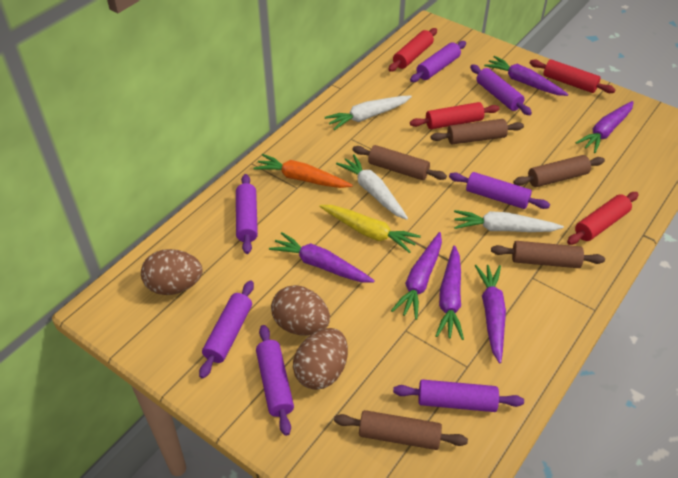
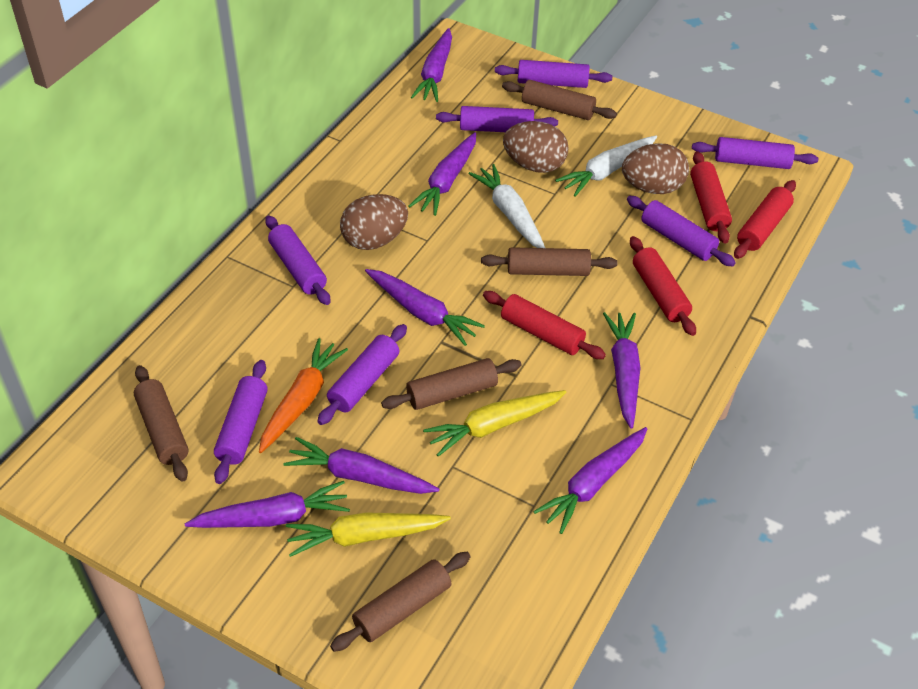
purple carrot: [269,232,375,283] [391,232,442,320] [436,245,464,340] [475,265,506,363] [484,56,569,96] [575,101,634,153] = 6 -> [185,481,350,528] [283,437,439,494] [365,269,485,346] [409,132,476,216] [411,28,452,102] [533,427,647,534] [603,312,641,429] = 7
white carrot: [325,95,412,130] [336,154,408,220] [454,210,564,232] = 3 -> [468,164,545,248] [555,136,657,197] = 2
yellow carrot: [319,205,421,253] = 1 -> [286,512,451,557] [423,390,567,457] = 2

